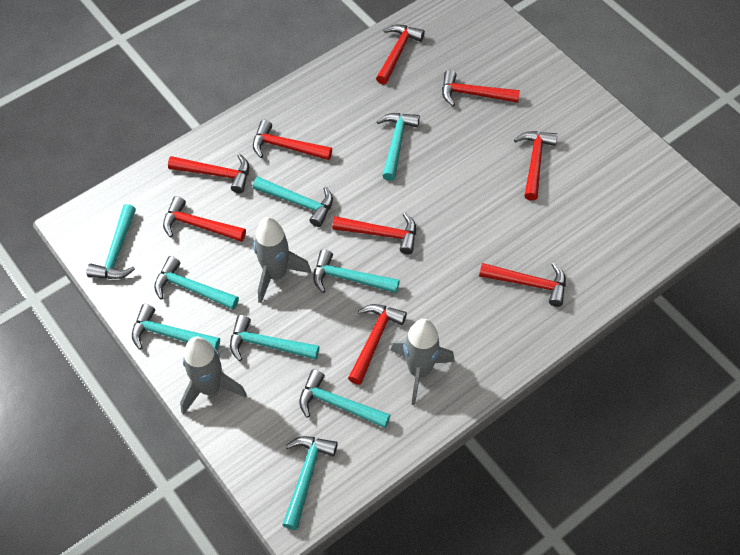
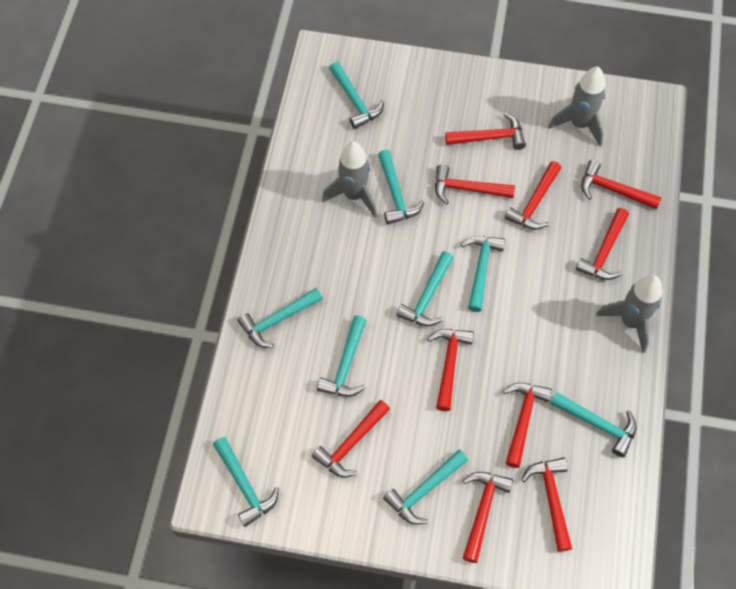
red hammer: [163,196,246,242] [168,154,249,193] [253,120,332,160] [332,213,416,255] [348,304,407,385] [376,24,425,85] [442,70,520,106] [479,263,566,307] [514,131,558,201] = 9 -> [312,400,390,477] [427,329,474,411] [435,164,515,205] [445,113,526,150] [463,472,513,563] [503,383,552,468] [505,161,561,230] [521,457,572,552] [576,208,629,280] [581,160,662,209] = 10

